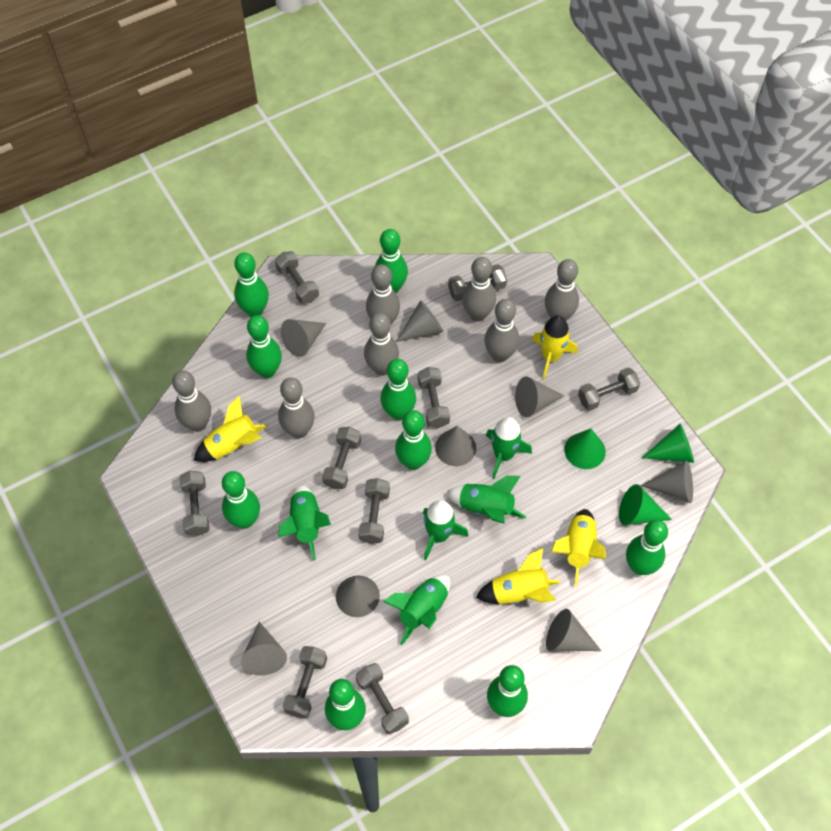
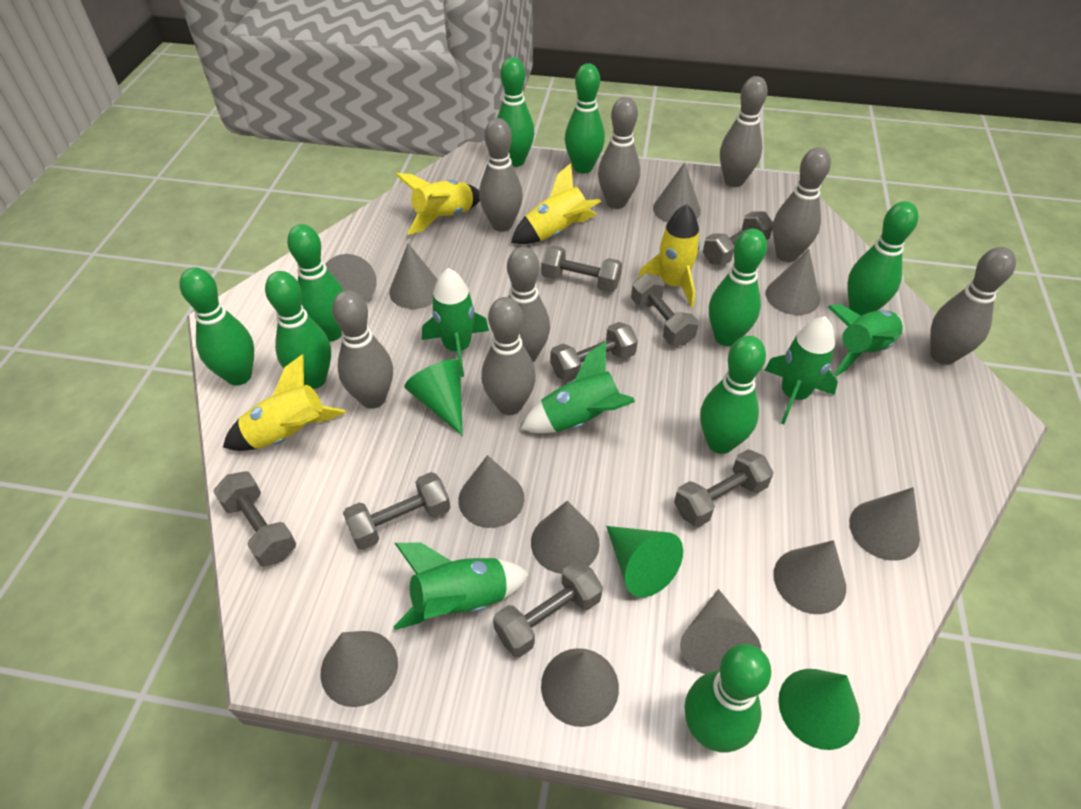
grey bowling pin: [172,370,211,432] [278,377,315,438] [364,313,399,376] [366,264,400,324] [462,257,496,322] [484,299,519,362] [545,259,579,320] = 7 -> [332,290,393,409] [479,118,523,232] [481,297,536,415] [507,247,550,362] [598,97,640,209] [720,76,768,187] [773,147,831,262] [930,247,1016,365] = 8
grey cone: [241,622,287,676] [281,319,326,357] [336,575,380,617] [396,300,443,342] [435,426,476,466] [515,376,564,417] [546,609,601,651] [641,461,693,503] = 8 -> [321,631,398,707] [325,254,377,302] [389,243,438,309] [458,455,524,528] [531,501,600,574] [541,648,619,727] [653,162,701,222] [680,589,761,674] [766,249,820,315] [773,540,846,614] [849,487,920,561] = 11
grey dumbbell: [179,471,210,536] [275,251,319,304] [283,646,327,718] [322,427,361,489] [356,663,409,735] [358,478,390,544] [418,367,450,428] [448,264,507,301] [578,368,640,410] = 9 -> [213,471,296,567] [343,472,450,550] [493,560,603,657] [541,245,622,292] [550,322,638,382] [631,274,699,346] [674,449,774,527] [703,211,773,265] = 8

